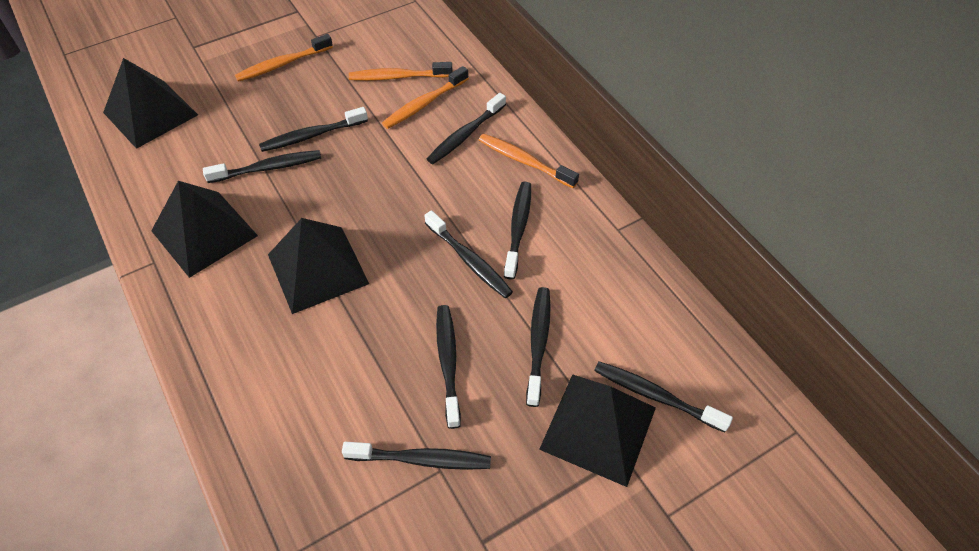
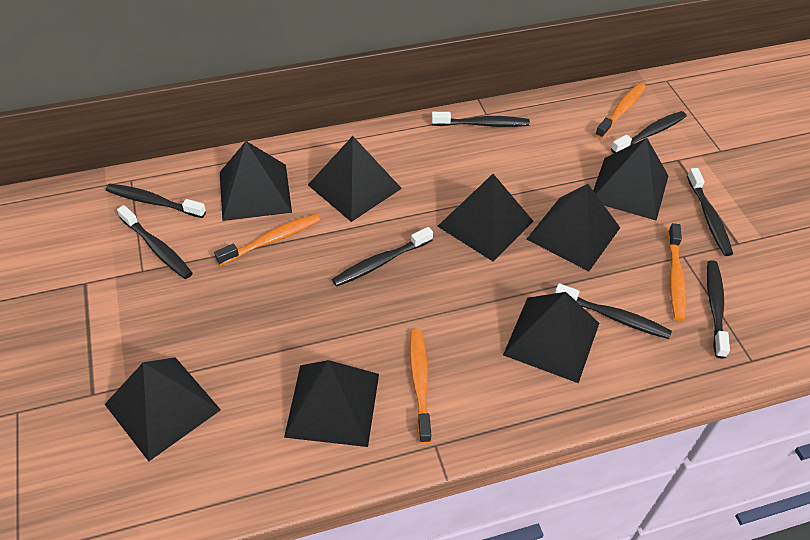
black pyramid: [103,58,198,149] [151,181,258,278] [268,218,369,314] [539,374,656,487] = 4 -> [105,357,221,461] [220,141,292,221] [284,360,379,447] [308,136,402,222] [437,174,533,261] [503,292,599,383] [527,184,620,271] [593,138,668,221] = 8
black toothbrush: [203,150,321,183] [259,107,368,152] [342,442,491,470] [424,210,513,298] [427,93,506,164] [436,305,461,429] [504,182,531,280] [526,287,551,407] [594,361,733,433] = 9 -> [106,184,206,218] [117,205,193,279] [332,227,433,287] [432,112,530,127] [555,283,672,339] [611,111,687,153] [687,168,733,256] [707,260,730,359] = 8

